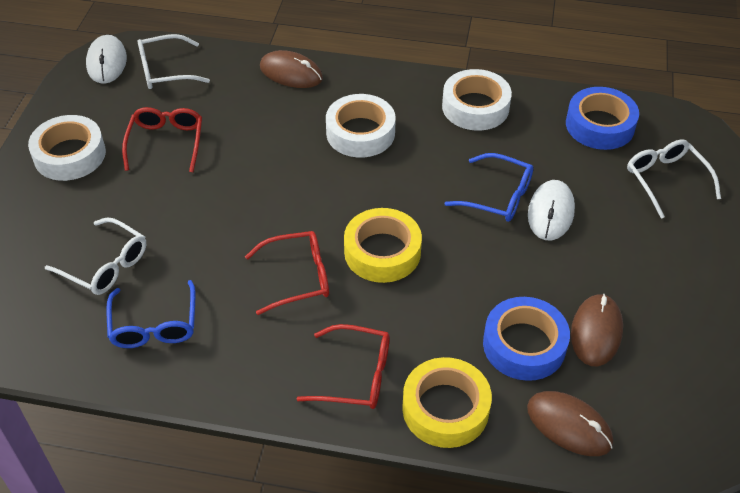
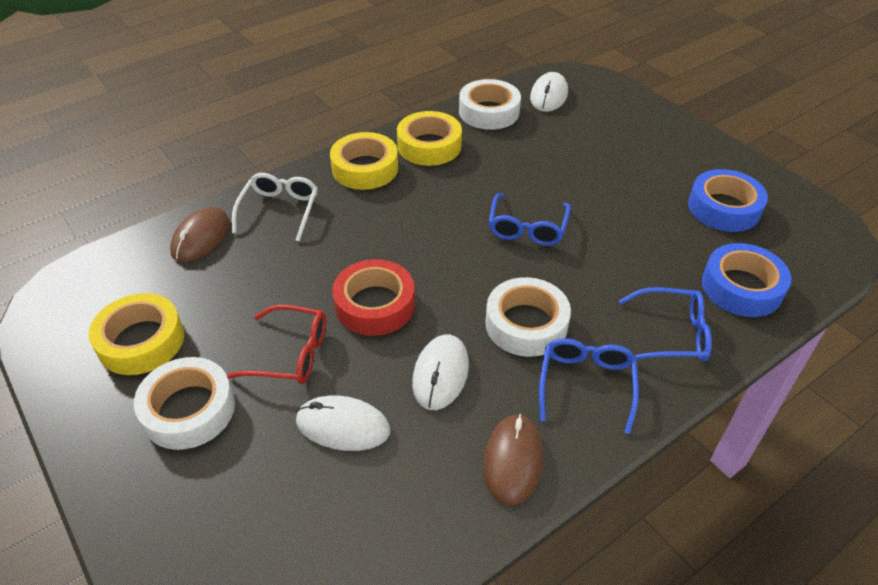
blue glasses: [106,280,195,348] [444,153,533,222] = 2 -> [489,193,571,246] [539,338,639,434] [619,287,712,362] = 3
brown mouse: [260,50,323,88] [527,391,613,456] [571,294,623,366] = 3 -> [170,207,229,262] [483,414,543,506] = 2
red glasses: [122,107,202,172] [245,231,329,315] [296,324,390,409] = 3 -> [227,305,326,384] = 1
red tape: none = 0 -> [332,259,415,336] = 1
white glasses: [45,217,146,295] [138,34,210,89] [627,139,721,218] = 3 -> [232,173,318,241] = 1
white mouse: [86,35,127,84] [528,180,575,240] = 2 -> [296,396,390,451] [412,334,469,410] [530,72,568,112] = 3
yellow tape: [344,208,422,283] [402,357,492,448] = 2 -> [89,293,184,375] [330,132,398,190] [397,111,462,166] = 3

